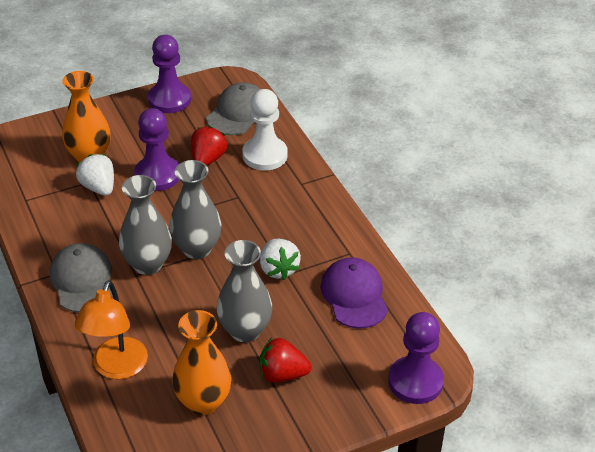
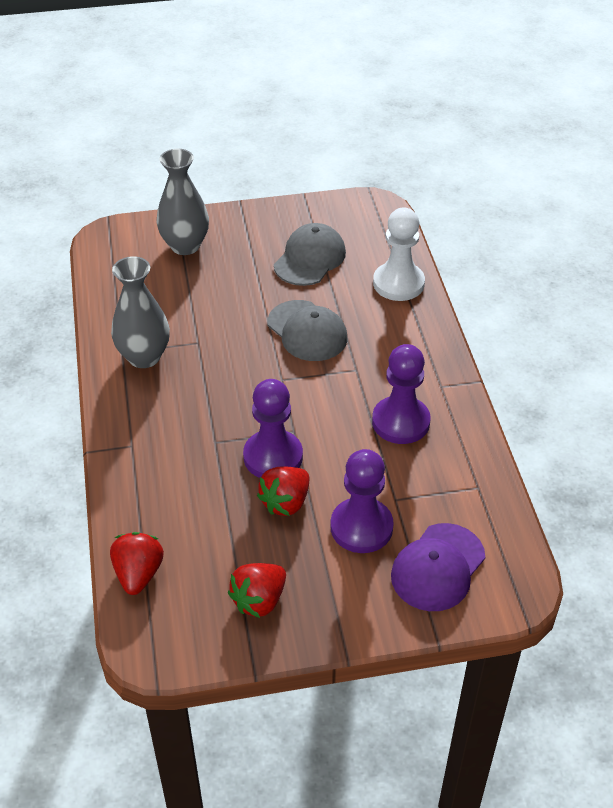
grey vase: [119,175,172,275] [169,160,222,259] [217,240,272,342] = 3 -> [111,256,170,368] [156,149,209,255] = 2
orange lamp: [75,280,148,379] = 1 -> none = 0
orange vase: [62,71,111,162] [172,310,232,415] = 2 -> none = 0
red strawberry: [191,126,227,165] [260,338,312,383] = 2 -> [110,532,164,595] [228,563,286,618] [257,467,309,516] = 3
white strawberry: [76,154,114,196] [260,239,301,280] = 2 -> none = 0

